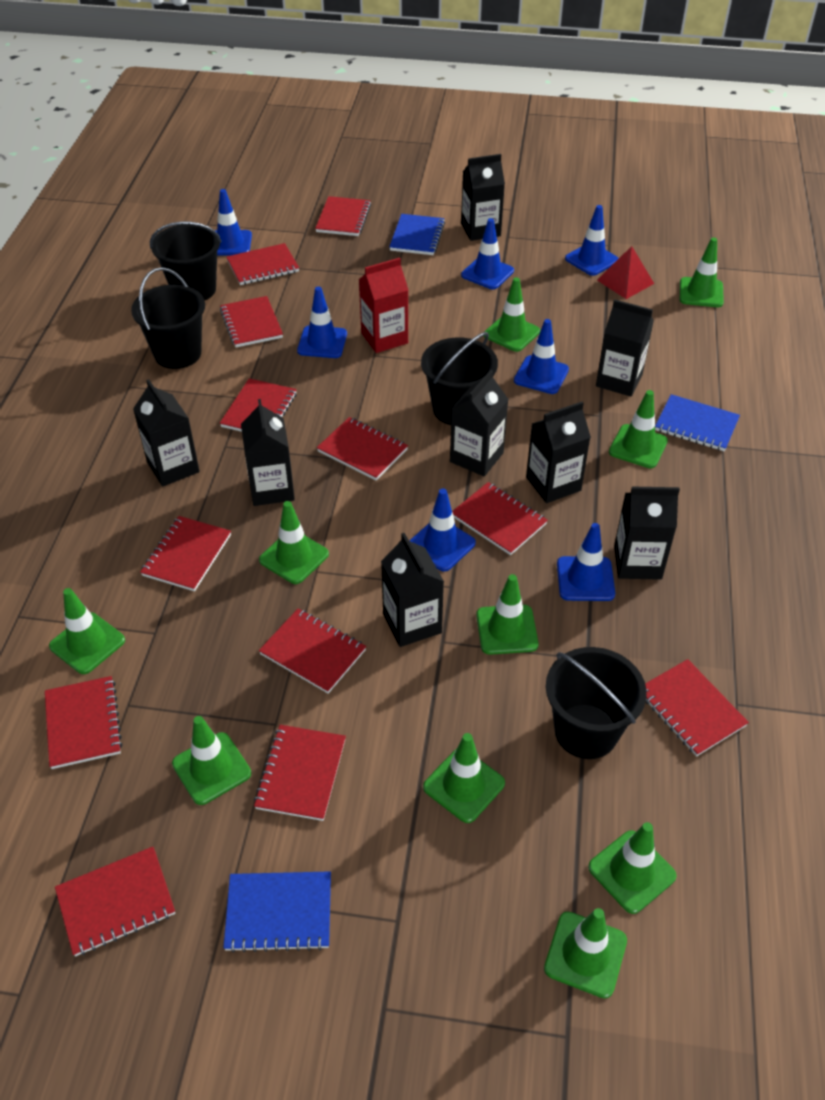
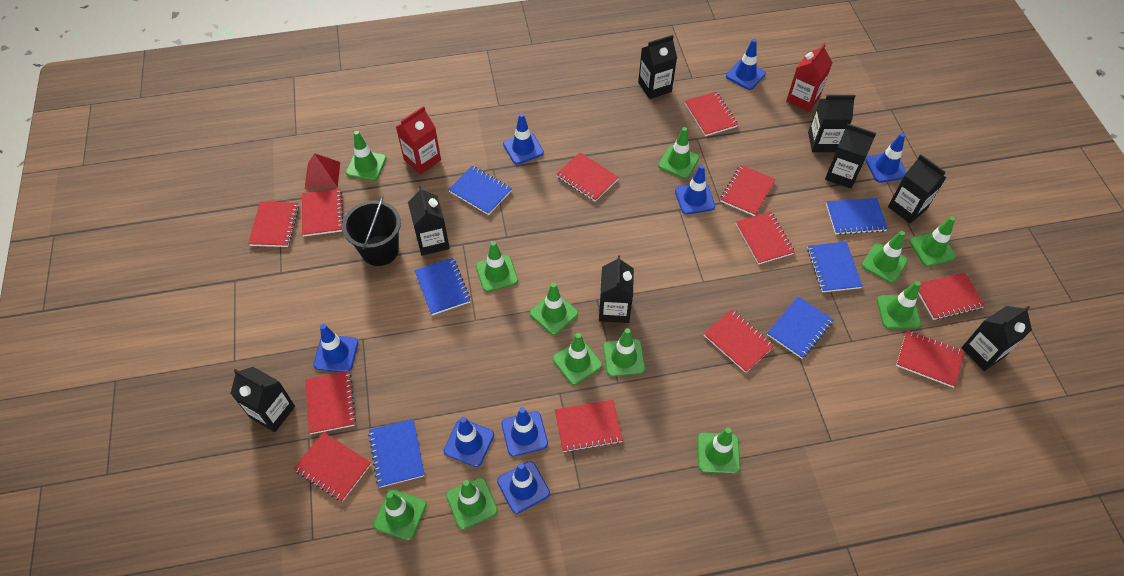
black bucket: [131,267,205,369] [150,221,221,301] [421,332,498,425] [546,647,647,759] = 4 -> [342,196,401,266] = 1
blue notebook: [223,871,331,953] [389,214,445,255] [655,394,740,451] = 3 -> [368,419,425,488] [415,258,470,315] [448,166,512,215] [767,296,834,359] [807,242,863,292] [826,198,888,235] = 6
blue traffic cone: [215,189,252,256] [297,287,347,358] [409,488,476,572] [461,218,514,289] [514,319,569,394] [557,523,615,601] [565,205,619,276] = 7 -> [313,324,359,372] [444,417,494,467] [497,461,550,514] [502,407,548,456] [503,113,544,165] [675,165,715,215] [726,39,766,90] [865,133,906,183] = 8
green traffic cone: [49,588,125,674] [172,716,251,805] [259,501,329,584] [423,733,505,823] [476,574,538,655] [484,277,540,352] [544,908,627,998] [588,822,677,914] [609,390,668,468] [680,237,724,307] = 10 -> [346,131,387,181] [373,489,427,540] [446,477,498,530] [476,241,518,292] [530,283,578,335] [553,333,602,385] [603,328,645,377] [658,127,699,179] [697,428,740,474] [862,231,908,283] [877,281,921,329] [909,216,956,267] = 12
red carton: [359,258,408,353] = 1 -> [396,106,441,174] [786,43,833,112] = 2

